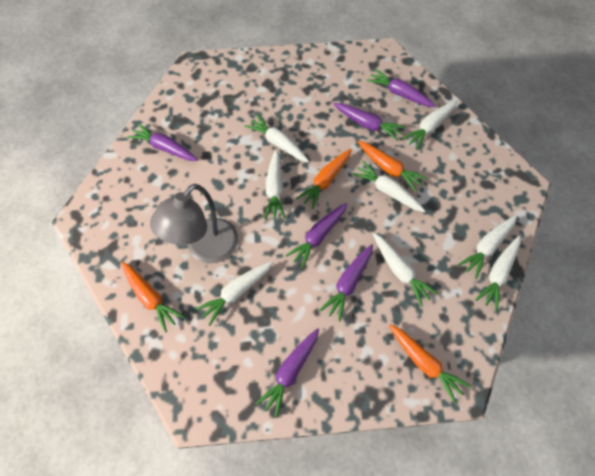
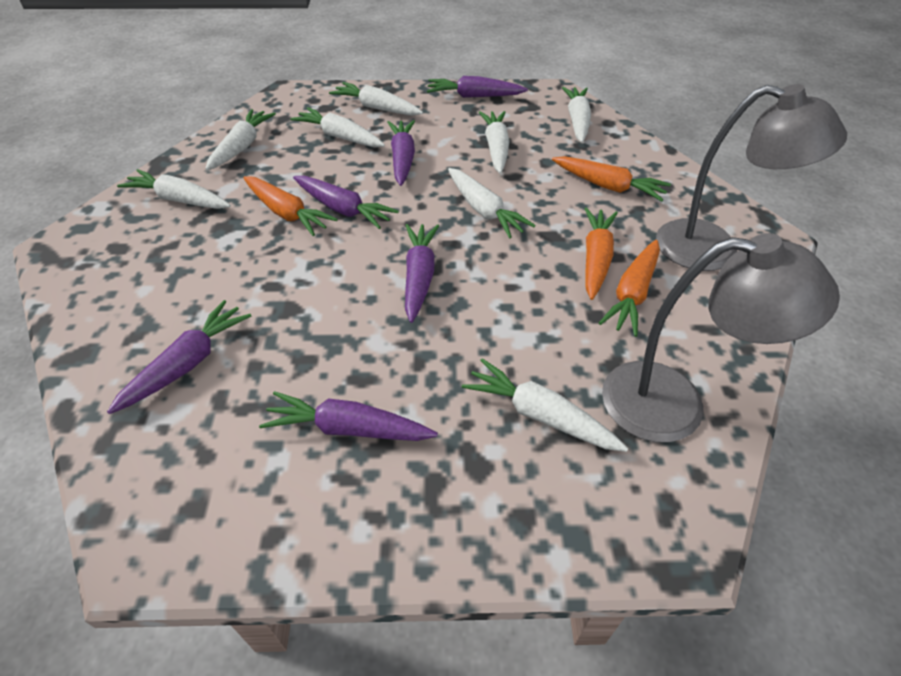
grey lamp: [150,184,238,263] = 1 -> [602,233,840,442] [656,84,847,271] = 2

